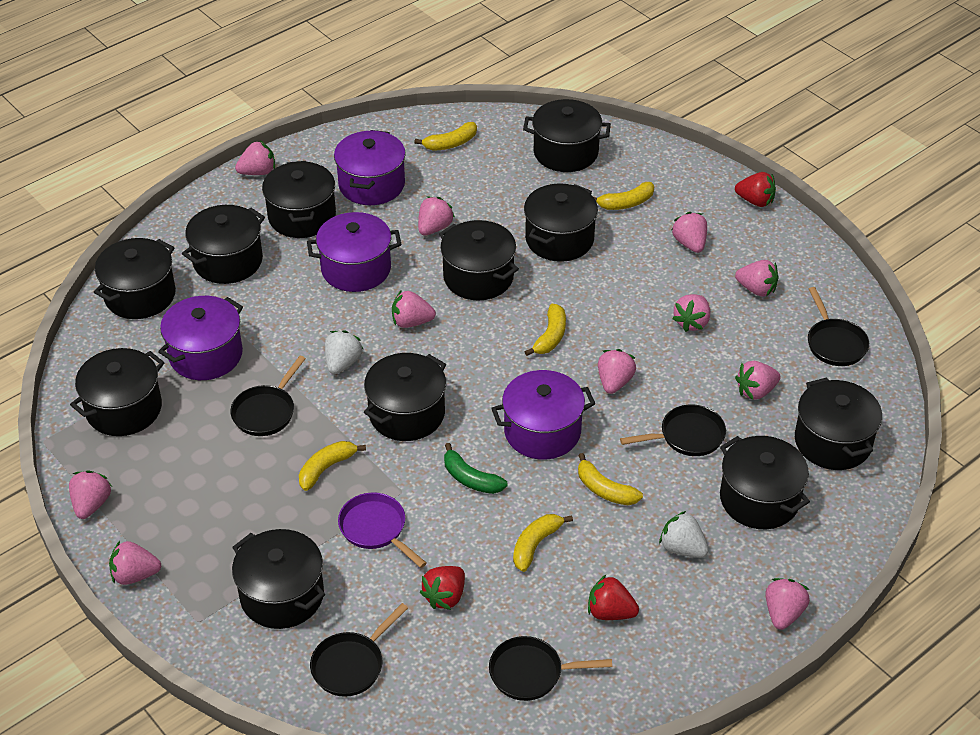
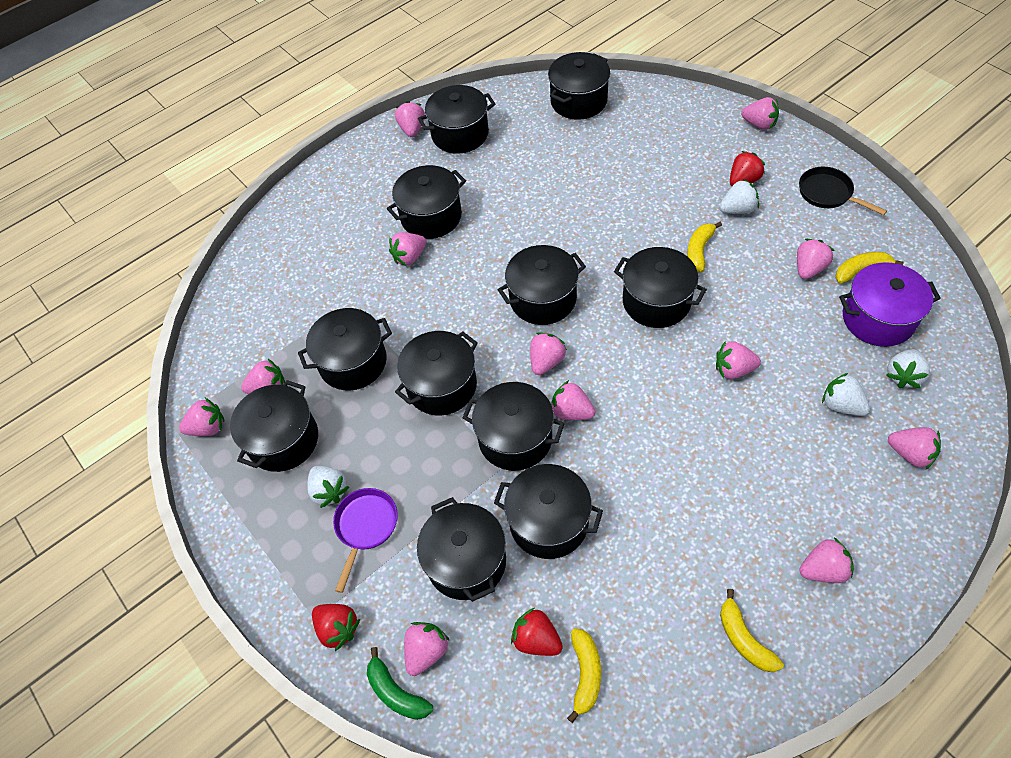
black pan: [230,356,306,436] [310,603,408,697] [489,636,612,701] [620,405,726,456] [808,287,869,366] = 5 -> [799,167,887,215] = 1
pink strawberry: [69,470,111,519] [109,541,161,585] [235,141,275,175] [392,290,436,328] [418,197,455,236] [598,349,636,394] [671,212,707,253] [672,294,710,332] [735,260,778,297] [735,361,781,400] [766,578,810,630] = 11 -> [179,398,224,436] [241,359,285,394] [389,232,427,266] [395,101,425,137] [404,622,450,676] [530,332,567,375] [551,380,596,420] [716,341,761,379] [741,97,779,130] [797,239,835,279] [799,538,854,583] [888,427,941,469] = 12
purple pot: [158,296,243,380] [307,212,401,292] [334,130,406,205] [491,370,595,460] = 4 -> [839,262,941,347] = 1
white strawberry: [325,330,363,374] [659,511,709,558] = 2 -> [307,466,349,508] [719,179,759,214] [822,373,870,416] [886,349,930,388] = 4
yellow banana: [299,441,366,491] [414,122,477,151] [513,514,573,572] [525,304,566,356] [578,453,643,505] [594,182,655,210] = 6 -> [567,628,601,723] [687,222,722,273] [720,589,784,672] [835,252,904,284] = 4

